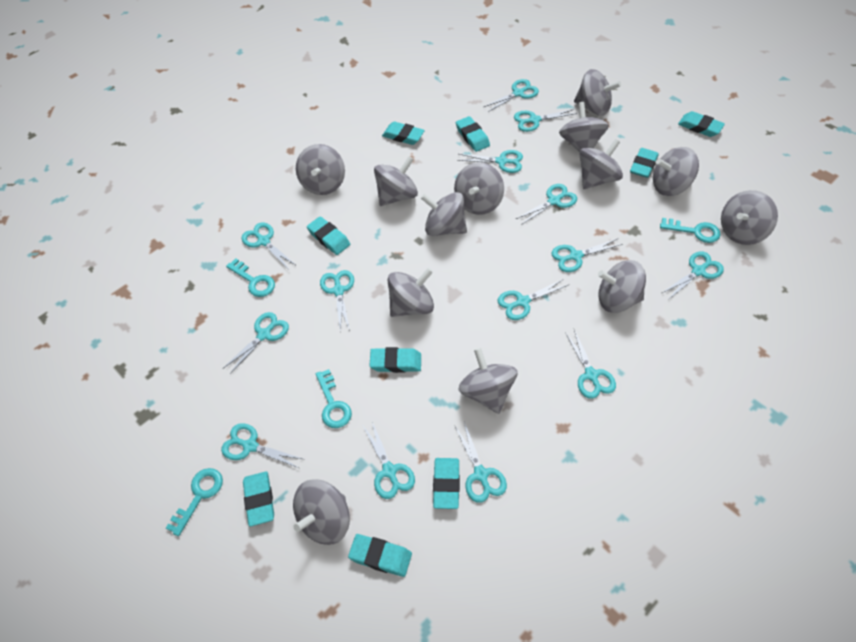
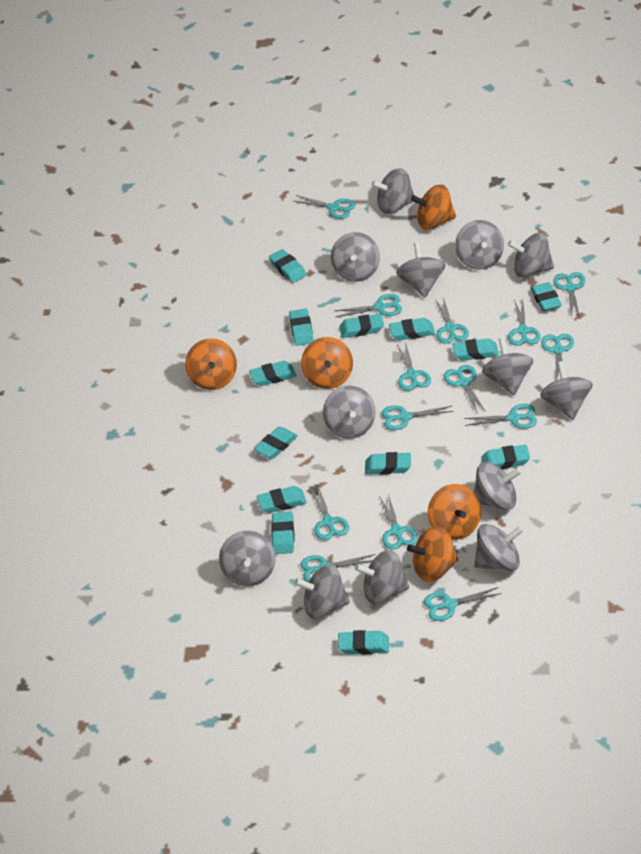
orange spinning top: none = 0 -> [185,338,237,390] [301,337,353,389] [407,526,458,582] [411,184,456,230] [428,484,481,540] = 5
turquoise eraser: [243,471,274,527] [307,216,350,255] [348,534,412,577] [370,347,421,373] [382,122,425,145] [433,458,460,509] [456,116,490,152] [630,148,659,178] [678,111,725,137] = 9 -> [249,361,297,386] [254,426,298,459] [257,486,307,513] [269,249,307,283] [271,512,294,554] [289,309,314,346] [338,630,389,655] [339,314,384,338] [365,452,411,475] [389,318,435,340] [452,338,499,361] [481,445,530,469] [531,282,562,311] = 13
turquoise key: [166,468,223,536] [226,258,275,297] [316,369,352,428] [660,218,721,243] = 4 -> none = 0

